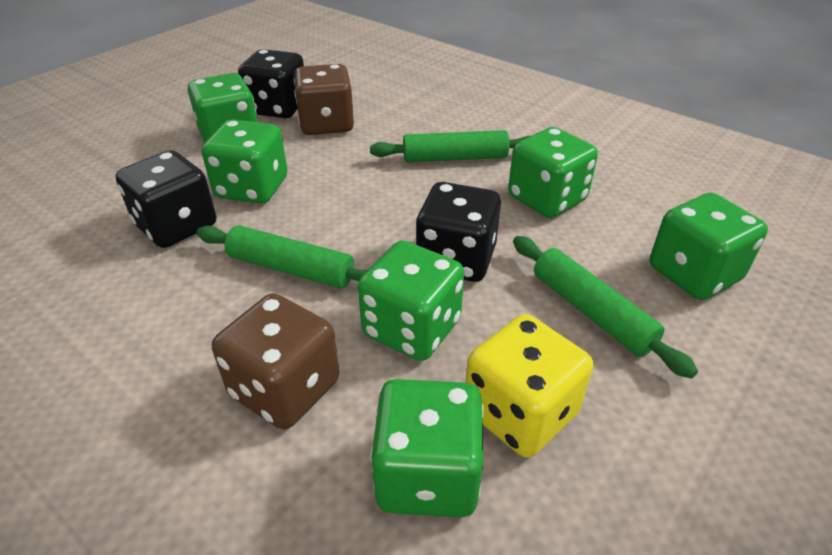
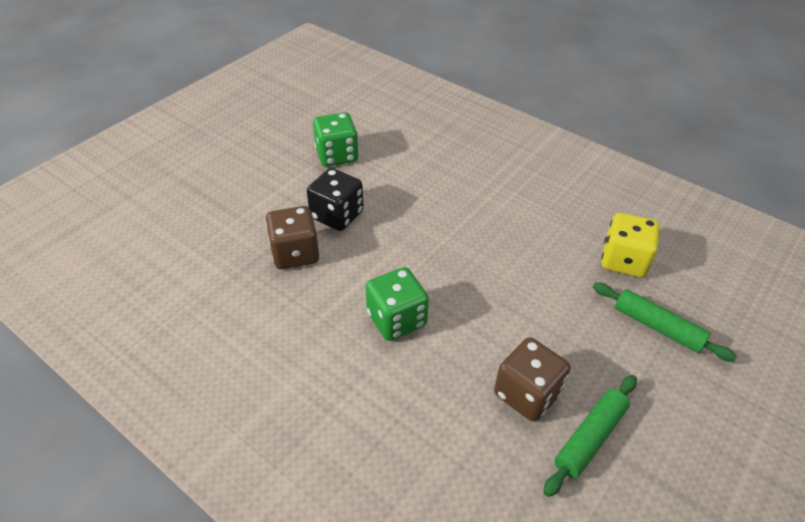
black dice: [116,150,216,248] [238,49,304,118] [416,182,501,282] = 3 -> [307,168,364,231] = 1
green dice: [188,73,258,143] [202,119,287,204] [358,241,464,361] [371,379,483,517] [508,127,598,218] [650,193,768,300] = 6 -> [313,112,359,167] [365,267,429,341] = 2
green rolling pin: [197,225,367,288] [370,130,530,162] [513,236,698,379] = 3 -> [543,375,637,497] [593,282,737,362] = 2

